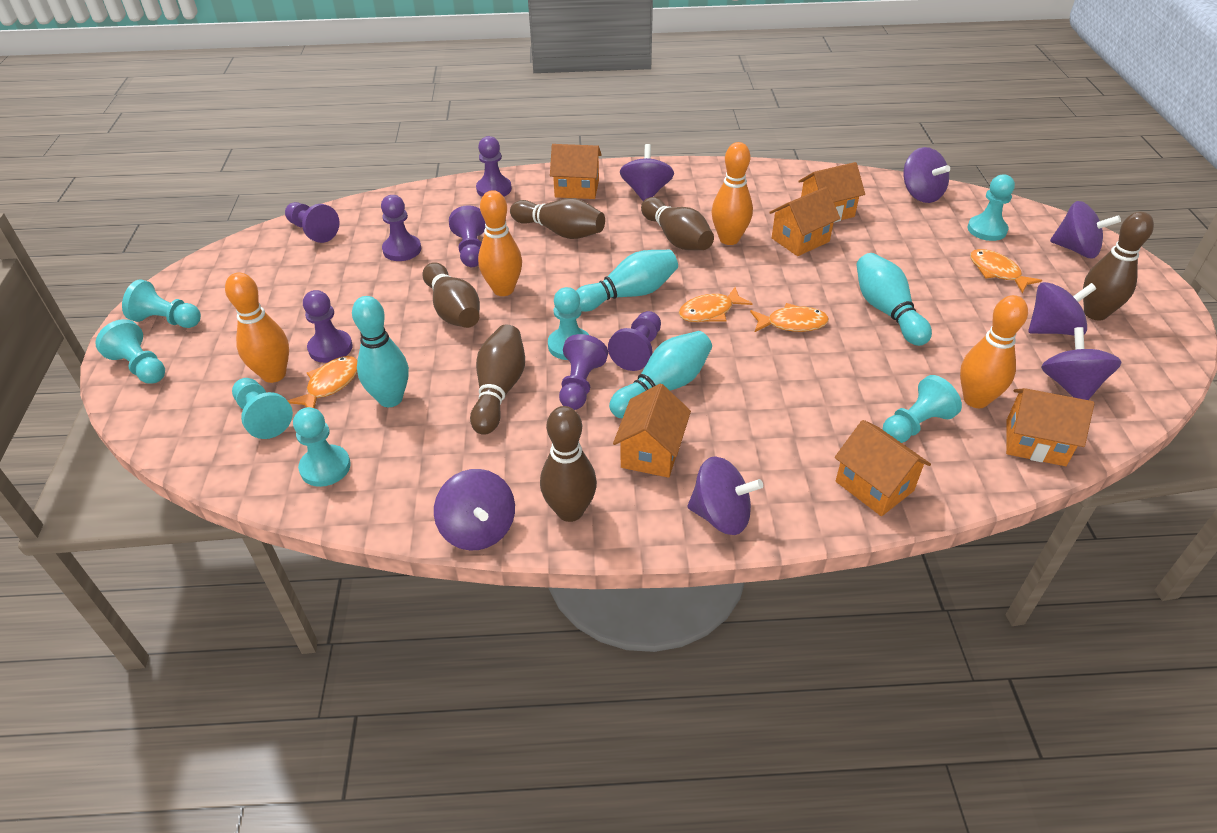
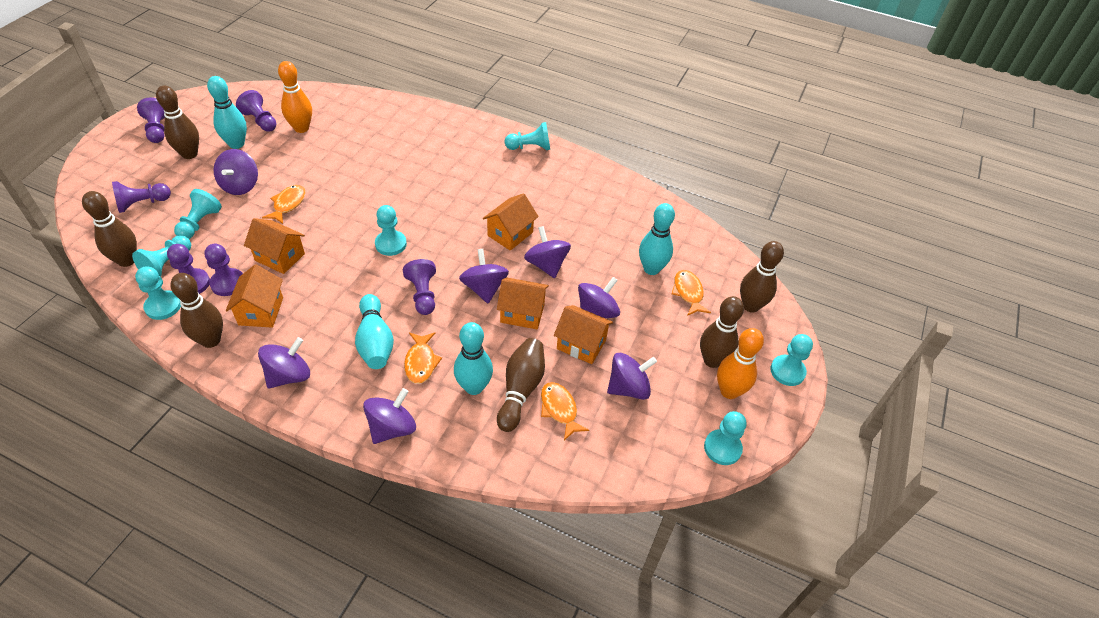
orange bowling pin: [225,273,289,383] [478,190,522,296] [711,142,753,245] [960,295,1028,408] = 4 -> [278,61,312,133] [717,328,764,399] = 2
orange house: [550,144,602,199] [613,384,691,478] [769,187,840,256] [798,162,865,223] [835,420,931,516] [1006,388,1094,466] = 6 -> [226,264,283,328] [244,218,305,274] [483,193,539,251] [497,278,549,330] [554,305,613,364] = 5
purple pawn: [285,202,340,243] [303,290,353,363] [381,195,421,261] [449,205,486,267] [476,136,512,197] [559,334,608,410] [608,311,661,371] = 7 -> [112,181,171,213] [137,97,165,143] [167,244,210,294] [204,244,243,296] [236,90,276,132] [403,259,436,315] = 6

